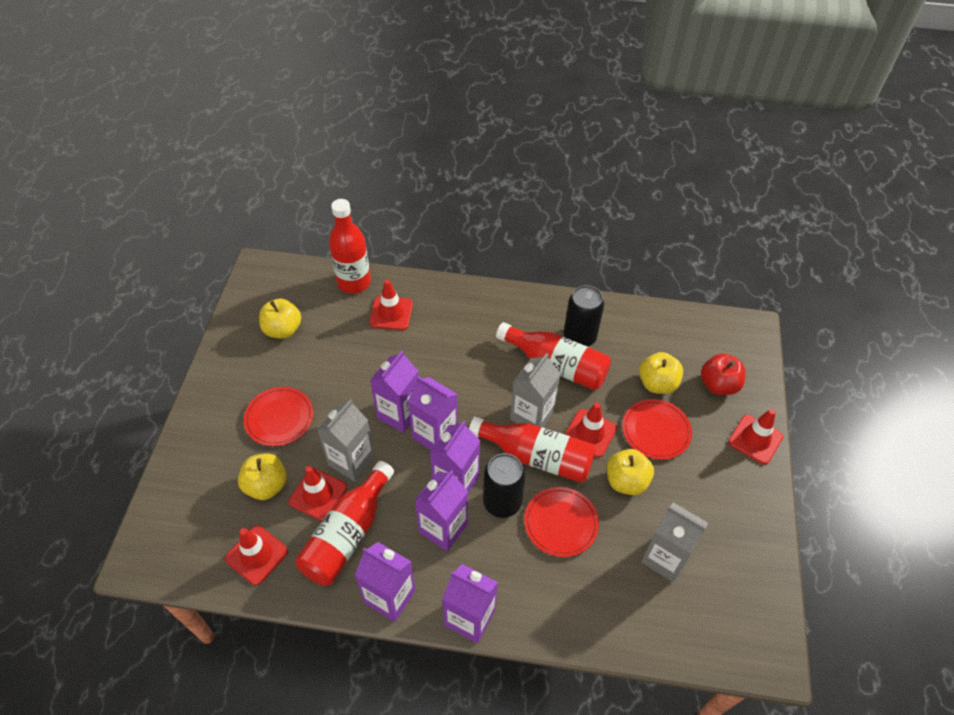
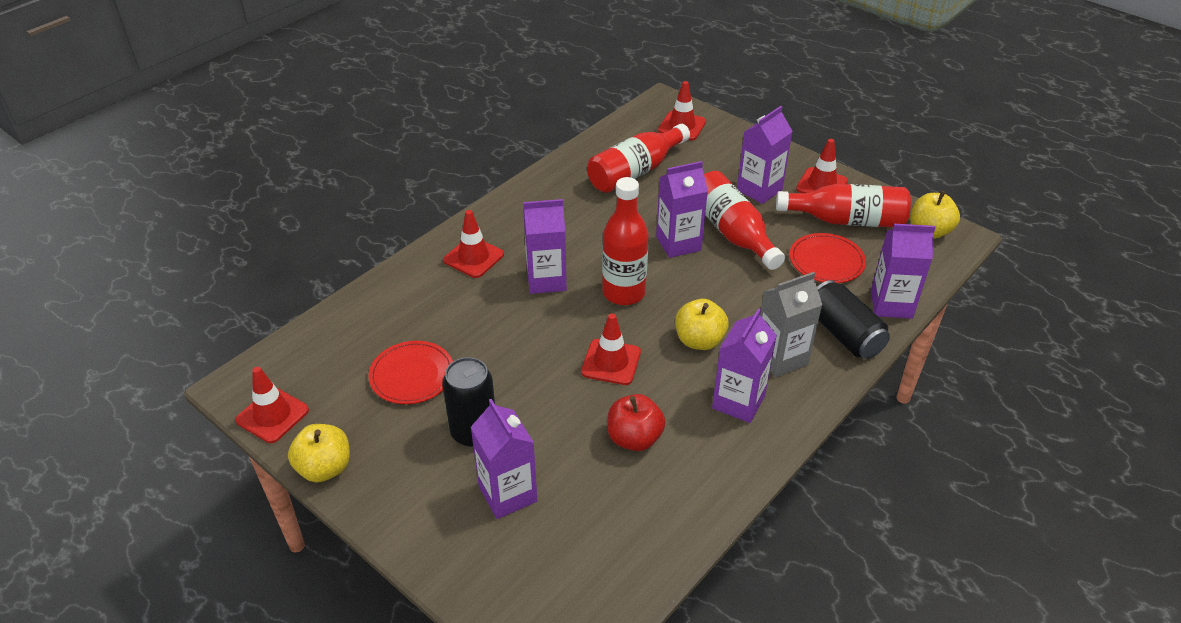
grey carton: [317,399,375,481] [510,353,561,427] [641,502,708,582] = 3 -> [760,272,822,377] = 1
red plate: [244,387,313,446] [524,487,599,557] [622,399,692,460] = 3 -> [369,341,453,404] [790,233,866,283] = 2
yellow apple: [238,453,287,500] [259,299,301,339] [607,449,654,495] [639,352,683,394] = 4 -> [288,424,350,483] [675,299,729,350] [910,191,960,239] = 3

